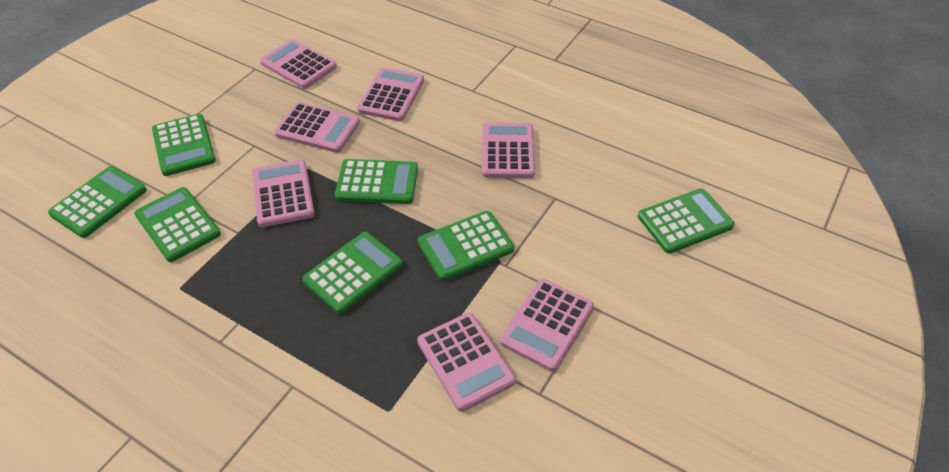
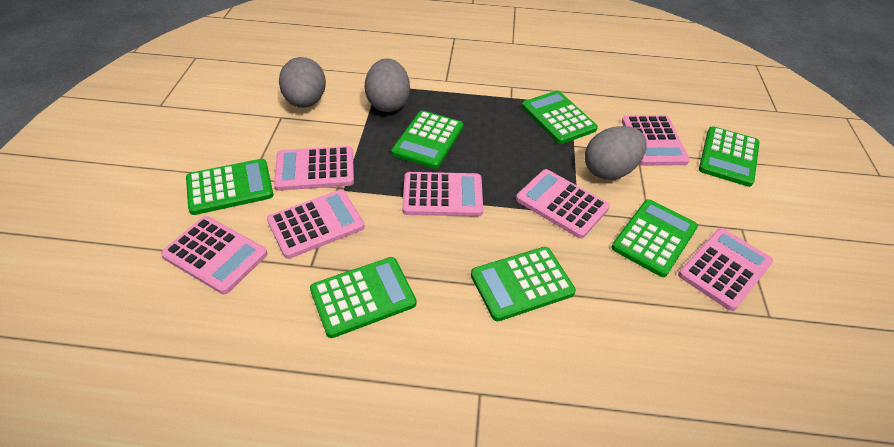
grey egg: none = 0 -> [279,57,326,108] [365,58,410,112] [585,126,647,180] = 3

